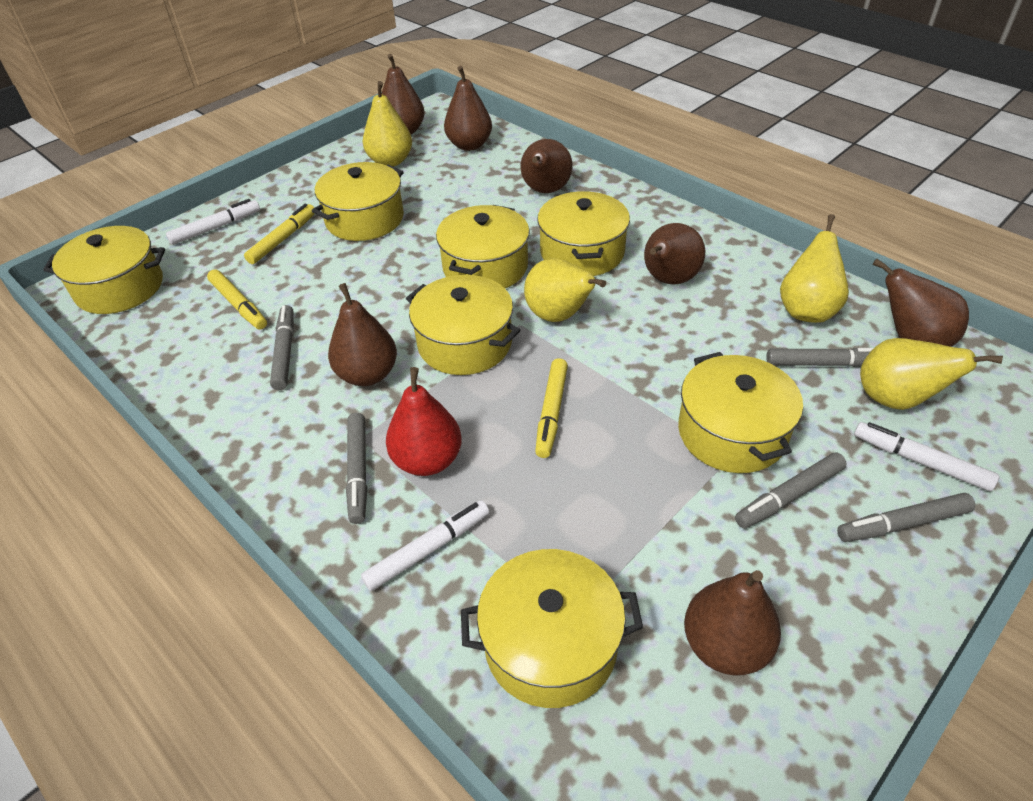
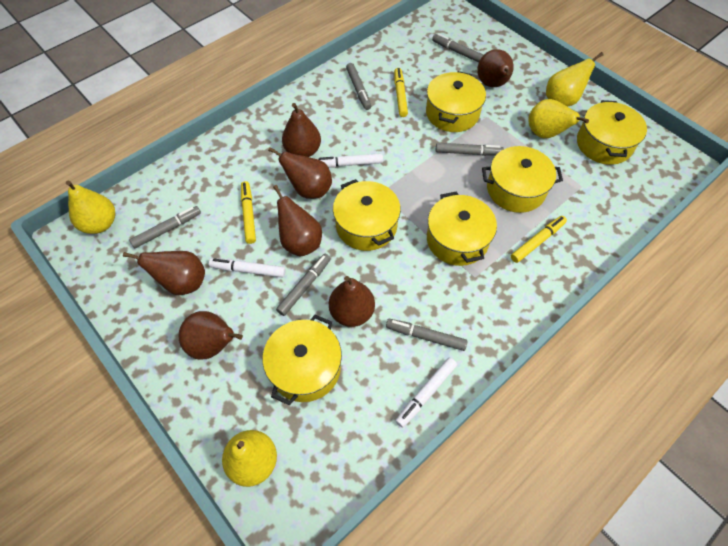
grey marker: [270,305,294,390] [346,413,367,524] [735,452,847,529] [766,348,874,367] [837,493,975,542] = 5 -> [129,206,201,248] [276,254,331,316] [346,63,371,110] [386,319,468,351] [432,33,483,62] [436,143,504,156] = 6
red pear: [386,367,462,476] = 1 -> none = 0
yellow pot: [43,226,165,314] [312,162,404,241] [406,275,520,375] [436,205,530,288] [461,549,643,708] [537,191,630,276] [678,352,803,473] = 7 -> [263,315,342,405] [333,179,401,251] [426,71,486,132] [427,191,497,266] [482,146,563,213] [577,100,647,165] = 6

